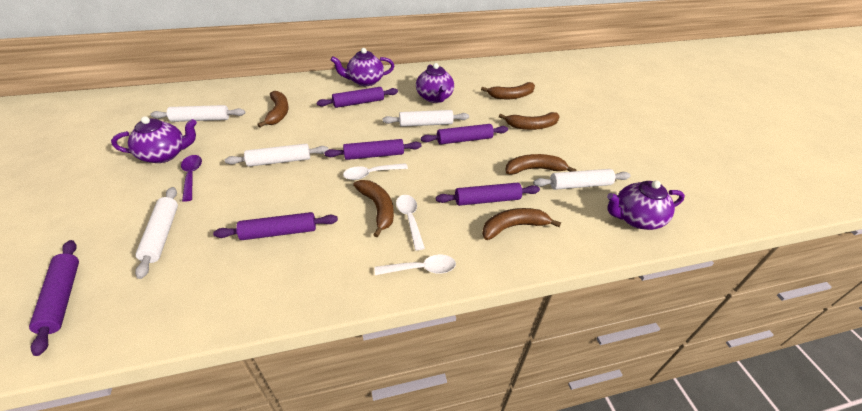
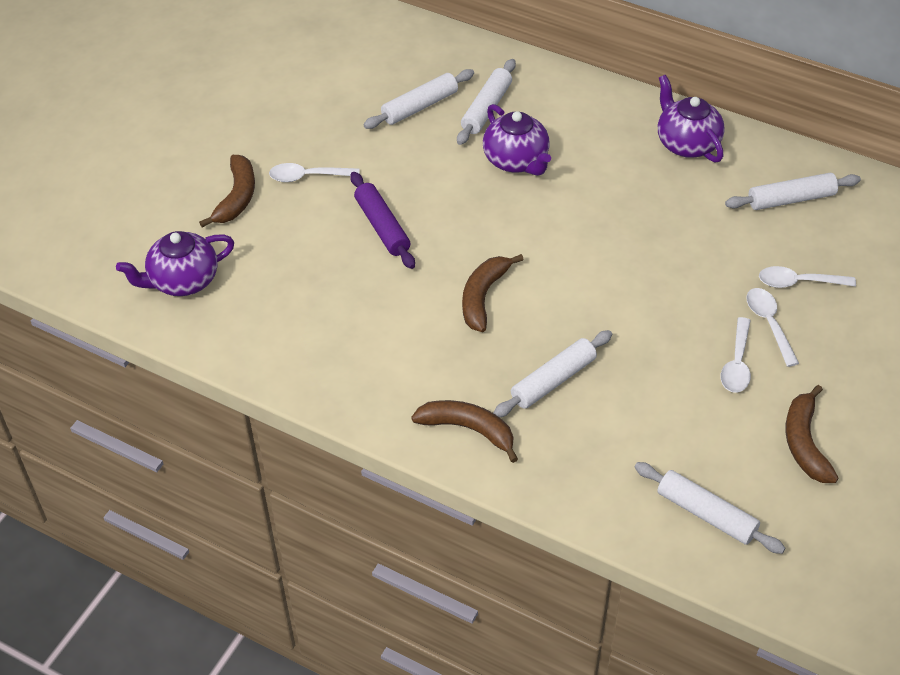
brown banana: [258,91,289,127] [353,180,394,237] [481,82,535,99] [482,208,561,240] [499,112,560,130] [505,154,576,175] = 6 -> [199,155,255,228] [411,400,518,463] [462,254,524,332] [786,385,839,483] = 4
purple rolling pin: [29,240,79,356] [213,212,338,240] [317,87,398,108] [324,139,421,160] [421,124,508,145] [436,183,540,206] = 6 -> [350,172,415,269] = 1
purple spoon: [181,155,202,202] = 1 -> none = 0
purple teapot: [111,116,197,163] [331,48,394,86] [416,63,454,103] [607,180,685,230] = 4 -> [116,231,234,296] [483,104,551,176] [658,75,725,162] = 3
white spoon: [343,163,408,180] [374,255,456,275] [396,195,425,250] = 3 -> [269,163,360,182] [721,317,751,392] [746,288,799,367] [759,266,856,288] = 4

